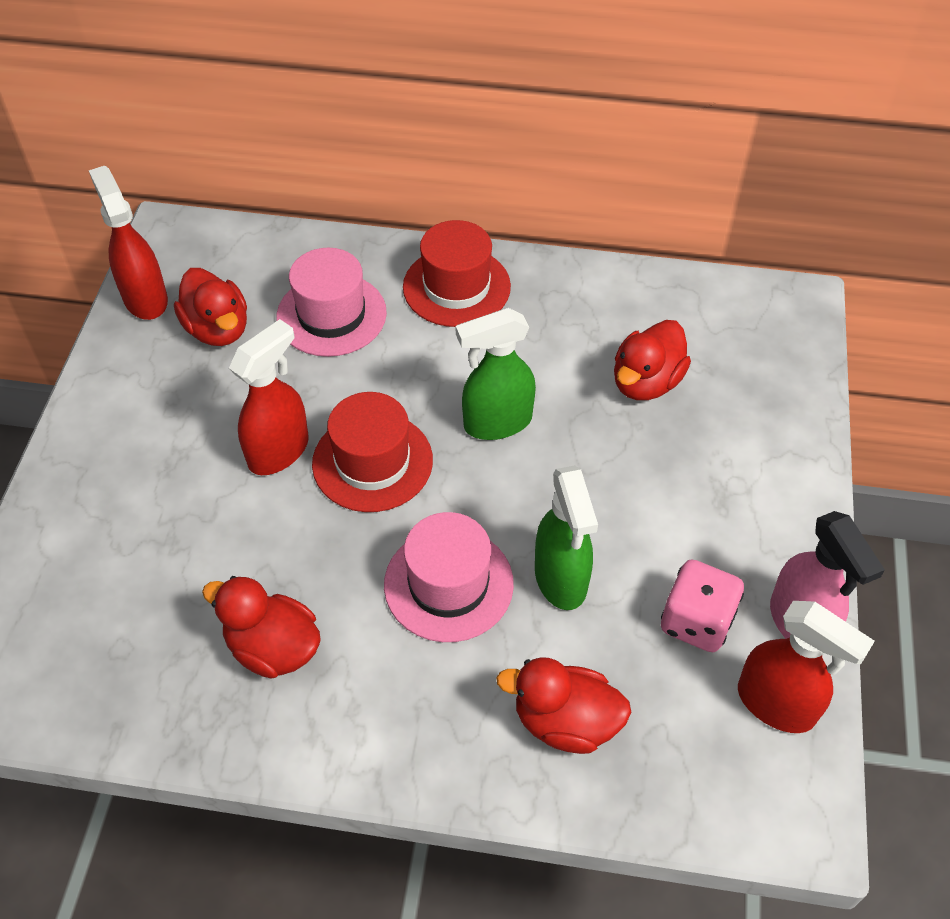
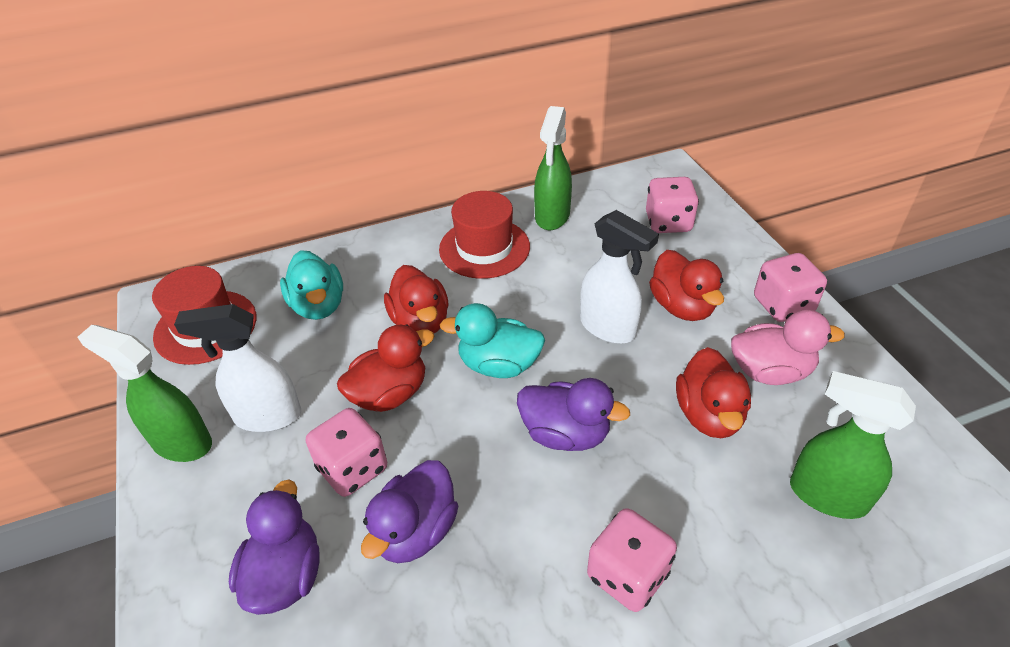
green spray bottle: [456,308,536,440] [535,465,598,610] = 2 -> [77,325,212,462] [534,106,572,230] [790,371,916,519] = 3
pink dice: [661,559,744,652] = 1 -> [306,408,387,497] [587,508,677,612] [646,177,699,233] [754,253,827,322] = 4
pink duck: none = 0 -> [731,310,845,385] = 1
pink hat: [276,248,387,357] [384,512,514,642] = 2 -> none = 0
pink spray bottle: [770,511,885,639] = 1 -> none = 0
purple duck: none = 0 -> [229,479,320,615] [361,460,458,563] [517,378,630,451] = 3
red spray bottle: [89,166,168,320] [229,319,309,475] [738,601,875,733] = 3 -> none = 0
turquoise duck: none = 0 -> [280,250,343,320] [440,303,545,378] = 2
white spray bottle: none = 0 -> [174,304,301,432] [580,210,659,344] = 2

